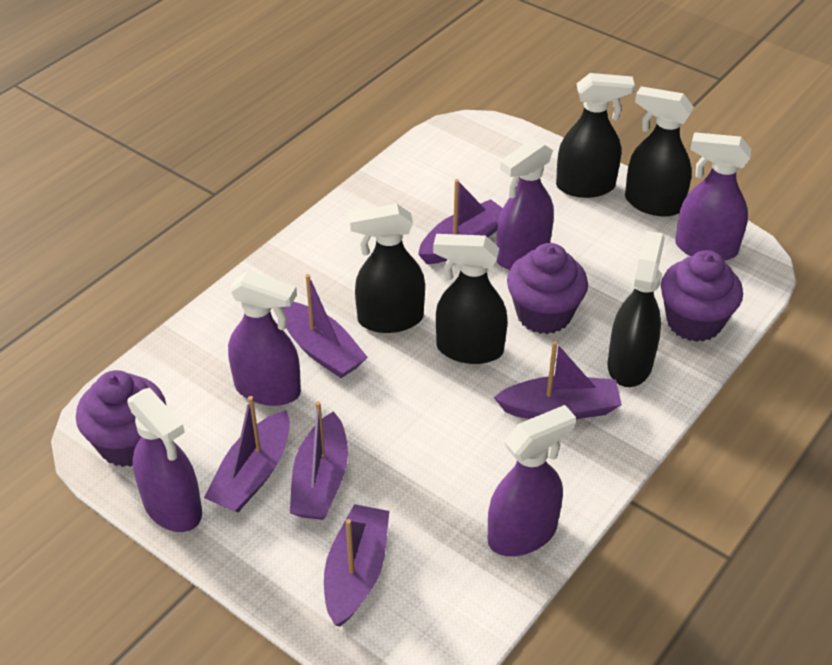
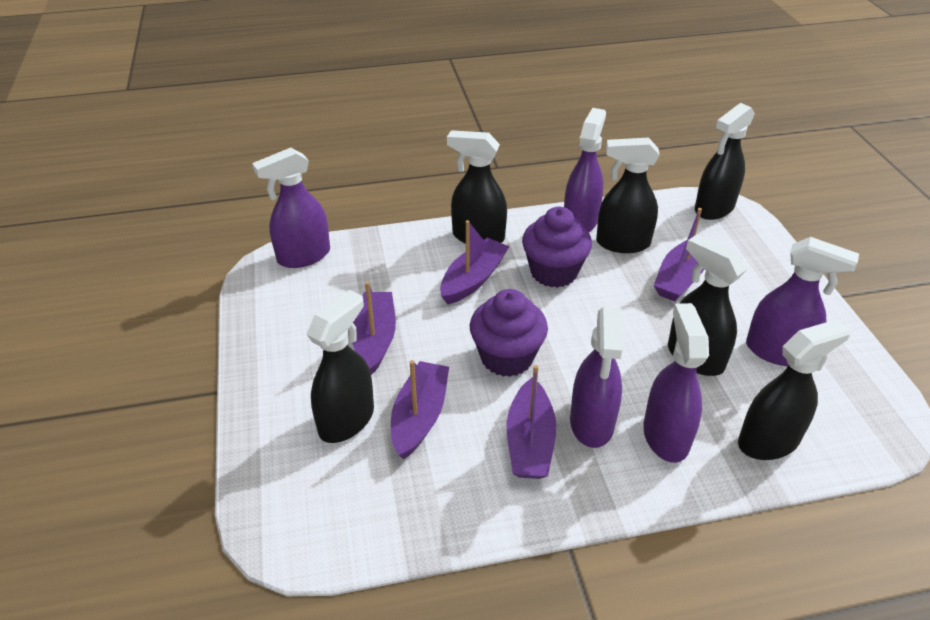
black spray bottle: [349,204,425,333] [433,234,507,364] [556,73,635,198] [608,231,665,387] [625,86,694,217] = 5 -> [307,290,374,443] [447,130,507,244] [596,138,660,253] [668,234,747,376] [695,103,755,220] [738,319,851,460] = 6
purple boat: [204,396,290,512] [282,274,368,378] [290,401,348,520] [324,504,389,627] [418,179,503,264] [494,341,622,419] = 6 -> [353,281,396,375] [391,360,449,459] [440,220,509,304] [507,365,556,479] [653,208,705,301] = 5
purple cupcake: [76,370,166,467] [507,243,588,334] [661,250,743,342] = 3 -> [470,289,548,377] [522,207,592,288] = 2

